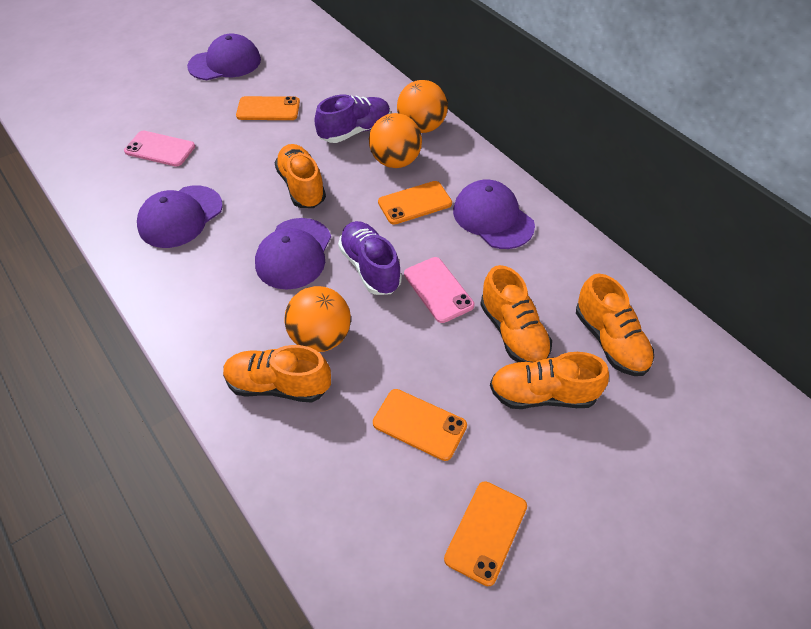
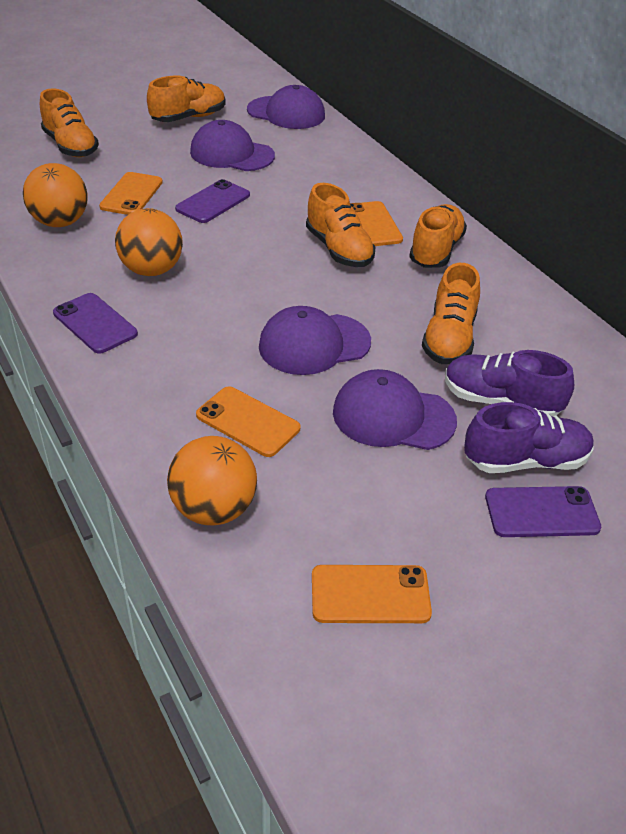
pink phone: [124,130,195,167] [404,257,475,323] = 2 -> none = 0
purple phone: none = 0 -> [53,293,138,354] [175,179,250,223] [485,486,602,537] = 3

